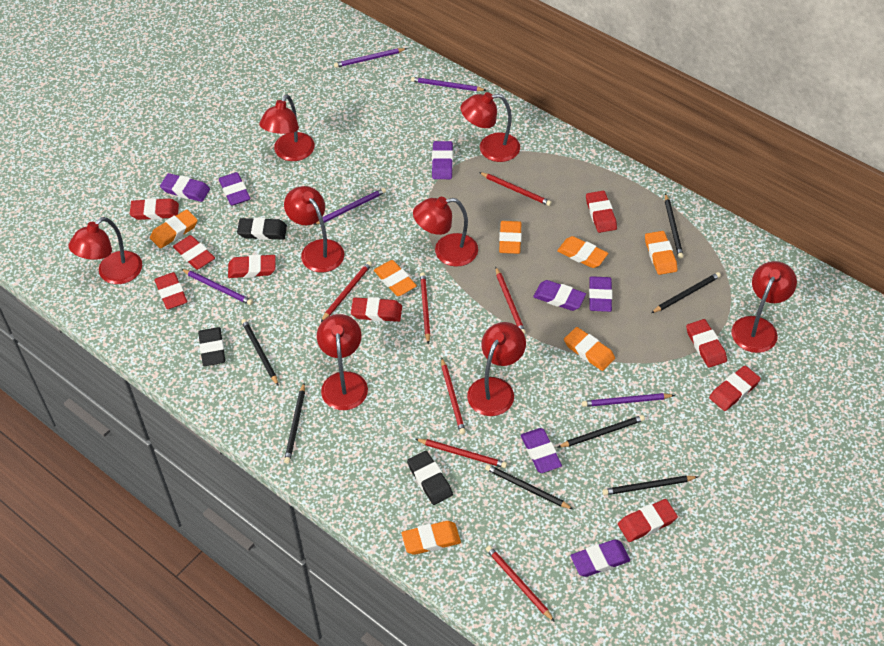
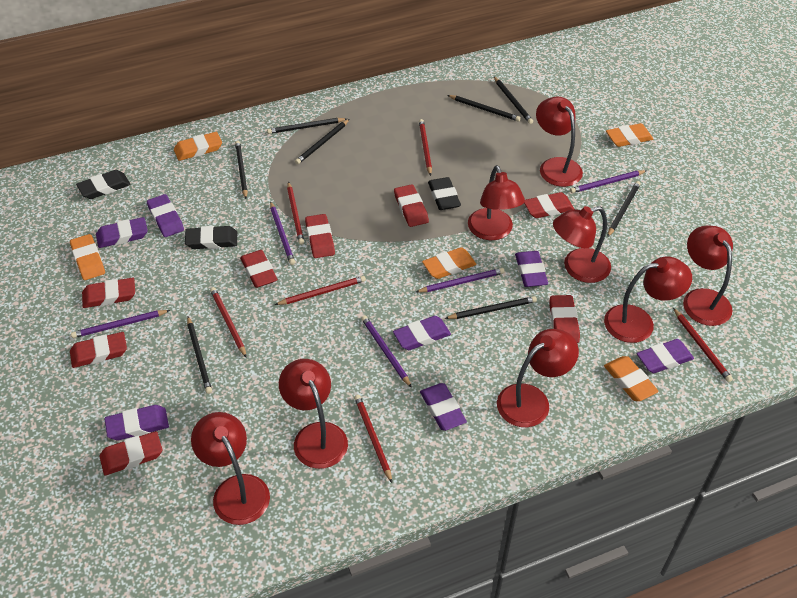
black pencil: [241,319,279,386] [284,383,305,464] [485,464,573,509] [558,415,645,448] [602,476,698,495] [651,272,721,313] [665,193,684,259] = 7 -> [187,317,212,394] [235,141,248,199] [267,118,347,134] [295,119,350,164] [445,296,537,319] [447,95,521,122] [494,77,533,124] [607,181,641,237] = 8
orange eraser: [150,209,198,249] [374,260,417,296] [401,521,461,555] [499,221,522,254] [557,236,608,268] [564,327,615,371] [645,231,677,275] = 7 -> [70,234,105,280] [174,132,222,161] [422,247,477,279] [604,356,659,401] [606,123,653,147] = 5
red eraser: [130,198,179,220] [154,272,187,309] [173,235,215,270] [228,254,275,278] [351,297,402,322] [586,191,617,233] [618,499,678,542] [686,319,727,368] [709,366,761,411] = 9 -> [70,332,127,368] [82,277,135,308] [99,431,163,475] [240,250,278,288] [305,214,335,258] [394,184,429,227] [524,192,574,218] [550,295,580,343] = 8
red pencil: [321,261,372,322] [416,439,507,468] [420,273,430,344] [441,358,466,435] [479,172,552,206] [486,545,555,622] [496,267,526,335] = 7 -> [210,287,247,358] [275,276,366,305] [287,182,304,245] [354,395,392,483] [419,119,432,176] [673,308,733,382] = 6

